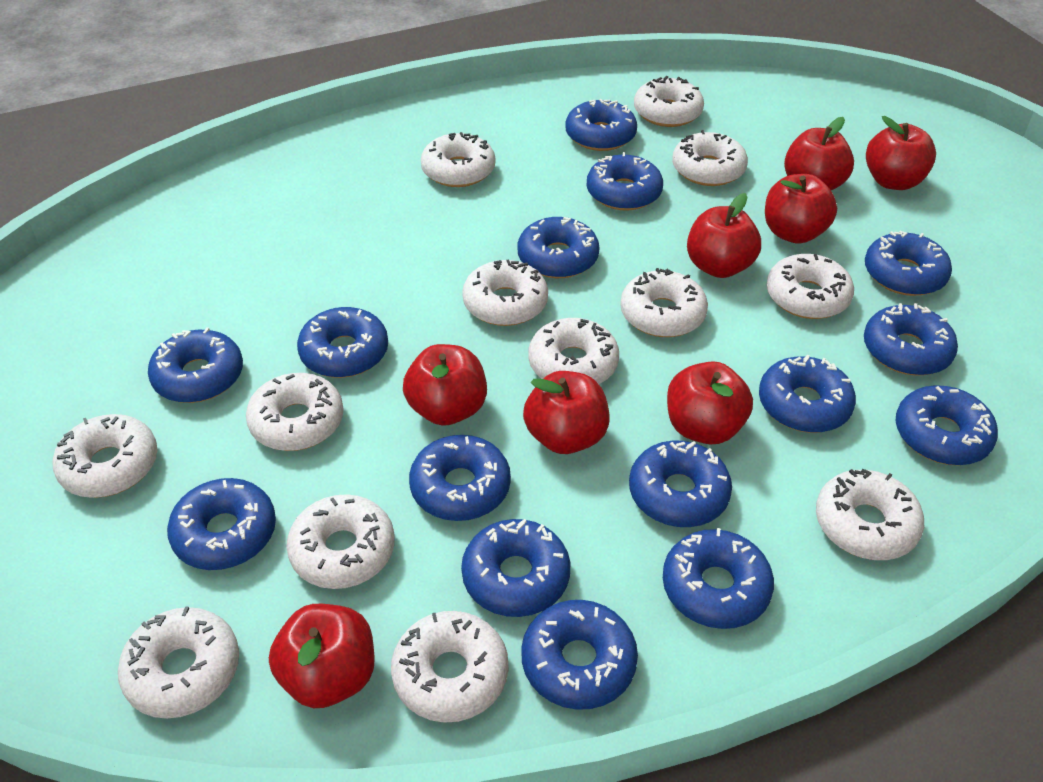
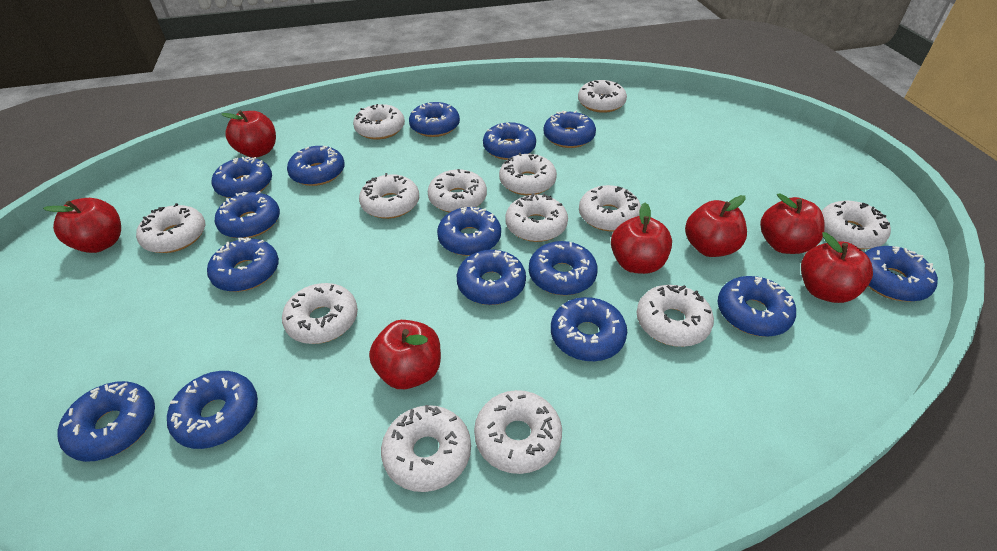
red apple: [269,604,375,708] [403,344,487,426] [523,371,610,454] [667,361,753,444] [687,193,761,278] [765,174,837,244] [784,117,854,190] [866,116,936,190] = 8 -> [43,198,121,253] [221,110,276,158] [369,320,441,389] [611,203,672,274] [685,195,747,257] [760,193,824,254] [801,232,873,303] = 7

